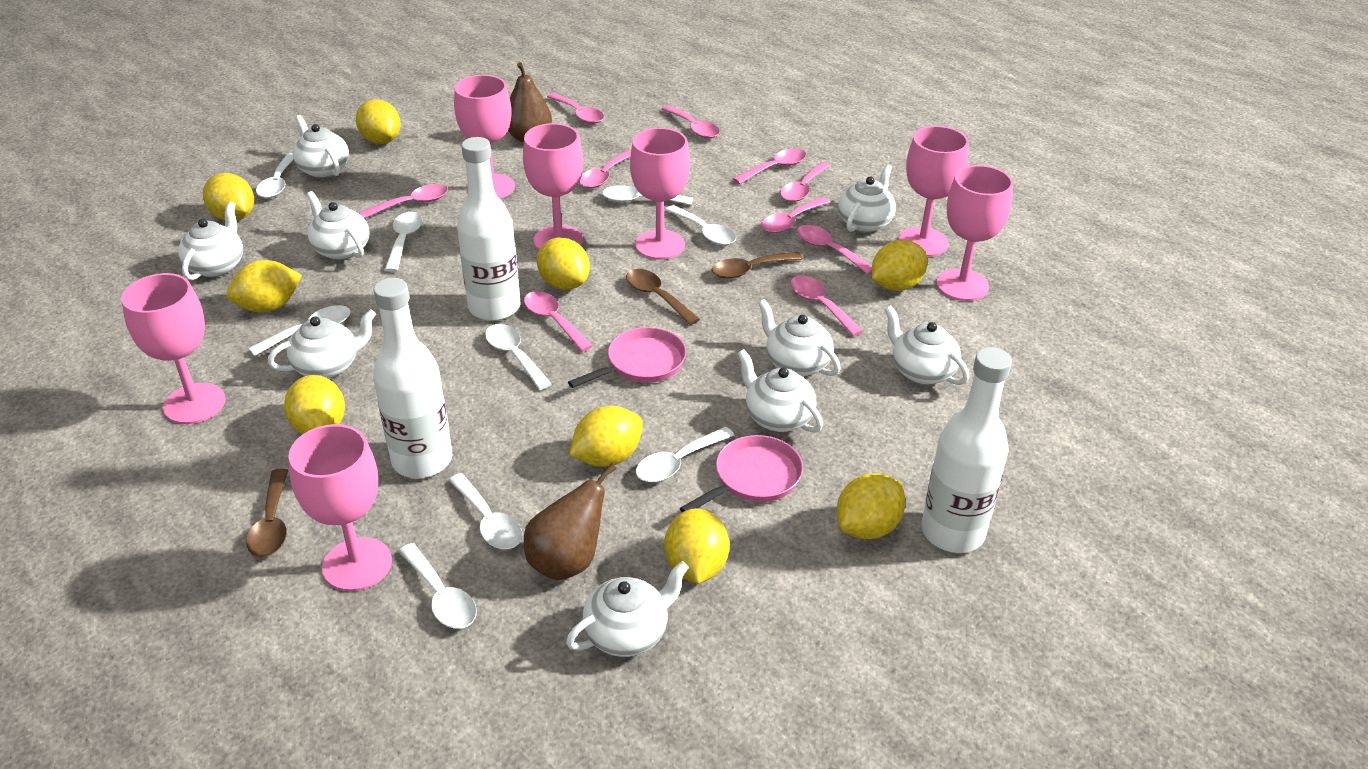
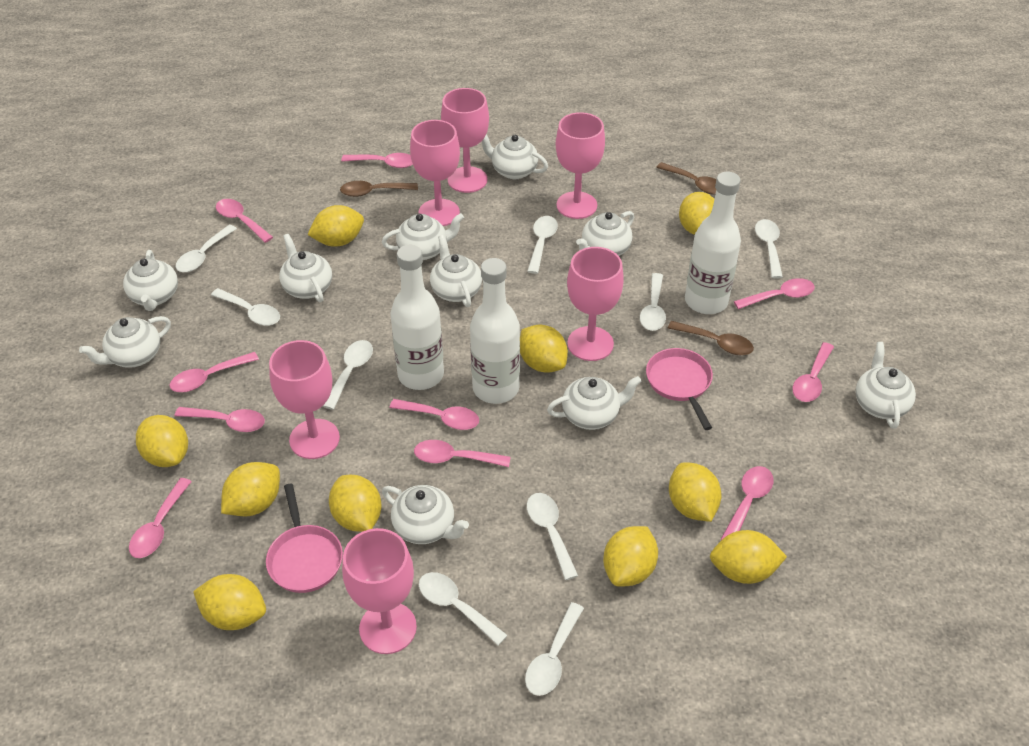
brown pear: [508,62,552,143] [524,463,617,580] = 2 -> none = 0
pink goblet: [121,273,226,424] [288,424,392,591] [454,75,515,199] [523,123,584,250] [630,128,690,259] [898,126,969,257] [936,165,1013,301] = 7 -> [269,340,340,459] [342,528,417,654] [410,120,460,226] [441,88,489,193] [556,112,605,219] [567,247,624,361] = 6
white teapot: [178,202,243,280] [268,310,376,379] [293,115,349,178] [307,191,369,260] [566,561,689,657] [737,349,823,433] [758,299,841,377] [838,164,896,232] [884,305,969,385] = 9 -> [79,316,171,368] [123,250,178,311] [279,234,332,302] [382,213,464,260] [382,485,469,544] [430,235,482,307] [482,135,548,179] [547,376,642,430] [576,211,634,256] [855,342,916,429] = 10
yellow lemon: [203,173,254,221] [226,260,302,312] [284,375,345,434] [356,99,401,144] [537,238,590,290] [569,406,643,467] [664,508,729,584] [837,473,906,539] [872,240,928,291] = 9 -> [136,415,188,467] [193,574,266,630] [221,462,280,516] [307,205,364,247] [329,475,382,532] [520,324,568,373] [603,526,658,587] [669,462,721,522] [679,192,714,235] [710,530,787,584] = 10

